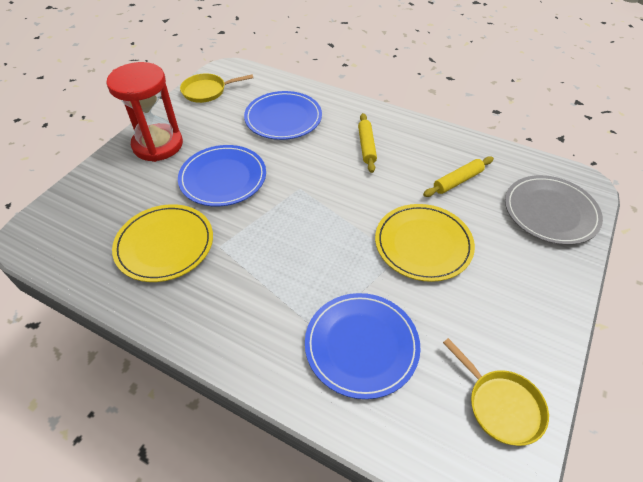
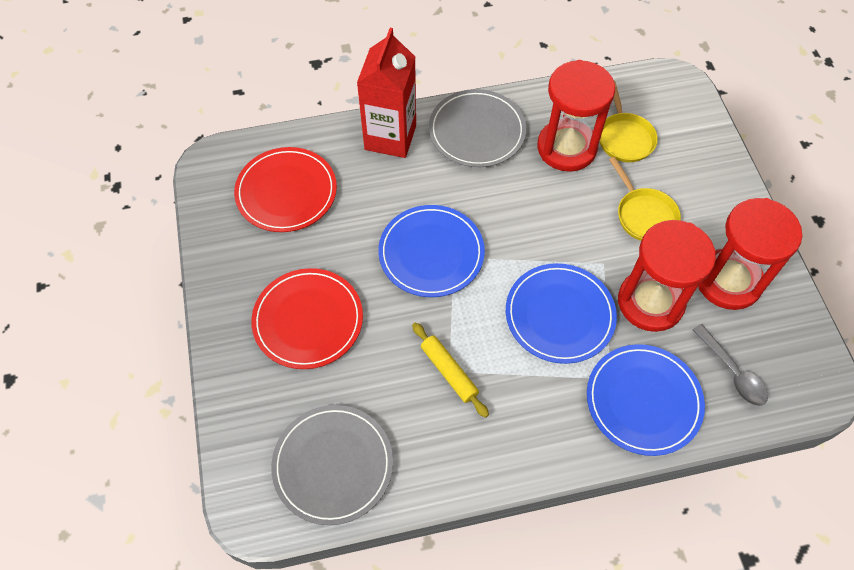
grey plate: [505,175,603,245] = 1 -> [271,405,393,525] [429,89,526,167] = 2
grey spoon: none = 0 -> [693,324,768,406] = 1
red carton: none = 0 -> [357,28,416,158] = 1
red hourglass: [106,62,183,162] = 1 -> [537,60,615,172] [618,220,716,332] [698,198,802,310] = 3
red plate: none = 0 -> [234,147,337,232] [251,268,363,369] = 2
yellow plate: [112,204,213,282] [375,204,475,282] = 2 -> none = 0
yellow rolling pin: [358,113,377,173] [423,156,494,197] = 2 -> [412,322,489,418] = 1

